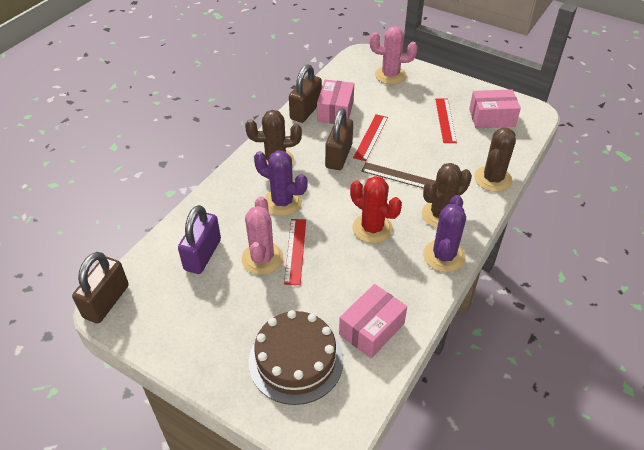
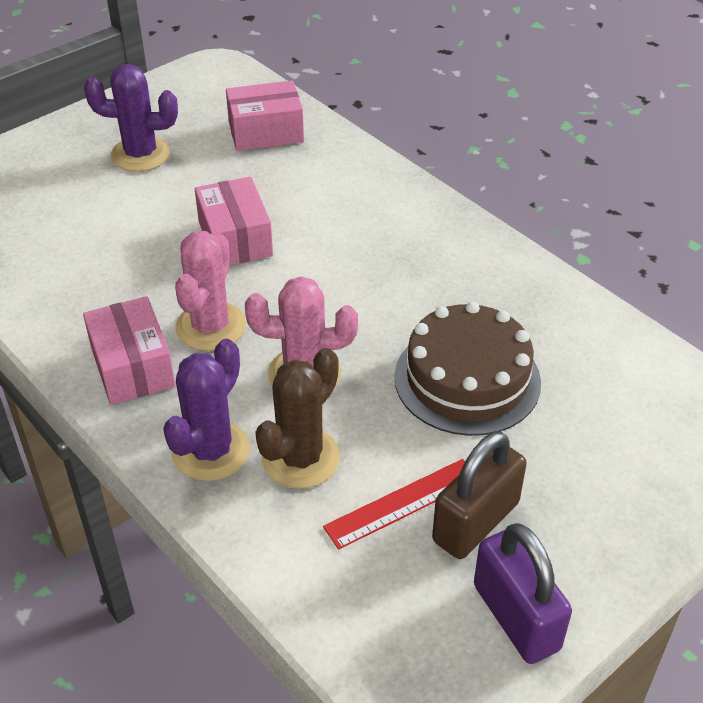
brown cactus: [245,110,302,165] [422,163,472,228] [474,127,516,192] = 3 -> [255,348,340,489] = 1
brown padlock: [72,252,129,323] [289,64,322,123] [325,108,353,170] = 3 -> [432,431,527,559] = 1
brown ruler: [361,162,436,189] = 1 -> none = 0
red cactus: [350,176,402,243] = 1 -> none = 0
red ruler: [284,219,306,285] [353,114,388,161] [435,98,457,143] = 3 -> [323,459,465,549] = 1

